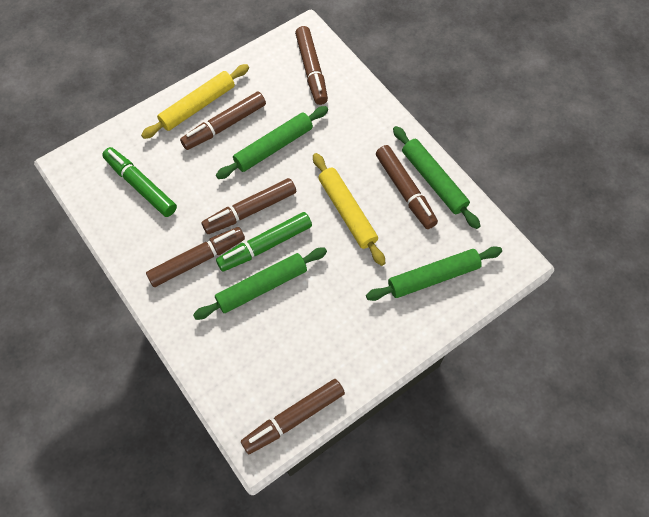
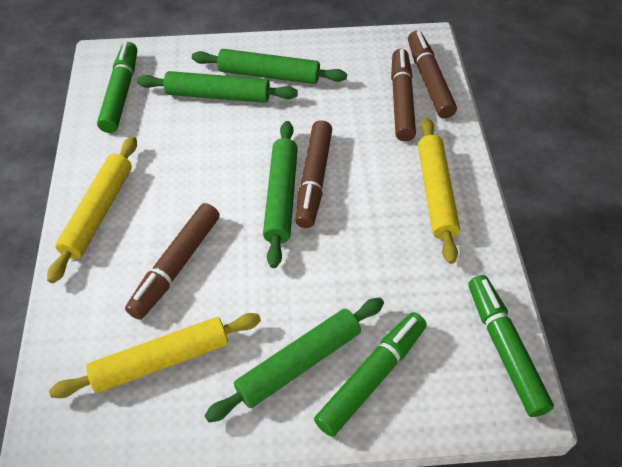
brown marker: [146,227,245,287] [180,92,266,150] [201,178,296,234] [241,379,345,454] [295,26,328,105] [376,145,438,229] = 6 -> [125,203,220,320] [295,120,332,228] [391,49,416,141] [408,31,457,118] = 4
green marker: [102,147,177,217] [216,212,312,272] = 2 -> [97,42,137,133] [314,312,427,437] [468,275,554,417] = 3
yellow rolling pin: [141,64,249,139] [313,153,385,266] = 2 -> [47,136,137,283] [49,313,261,398] [418,118,460,264] = 3

